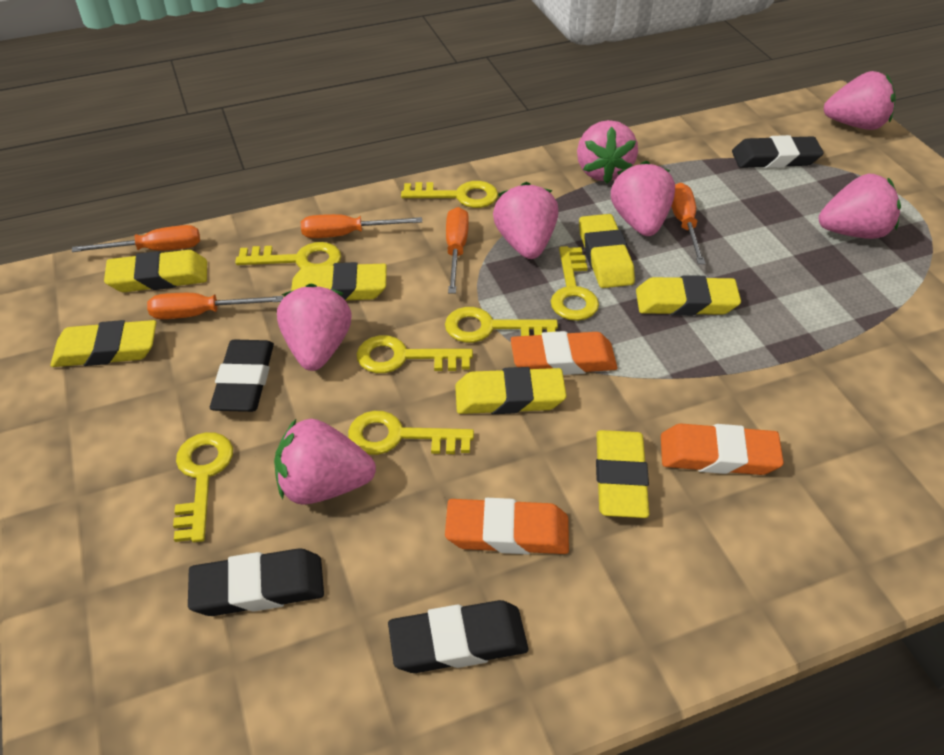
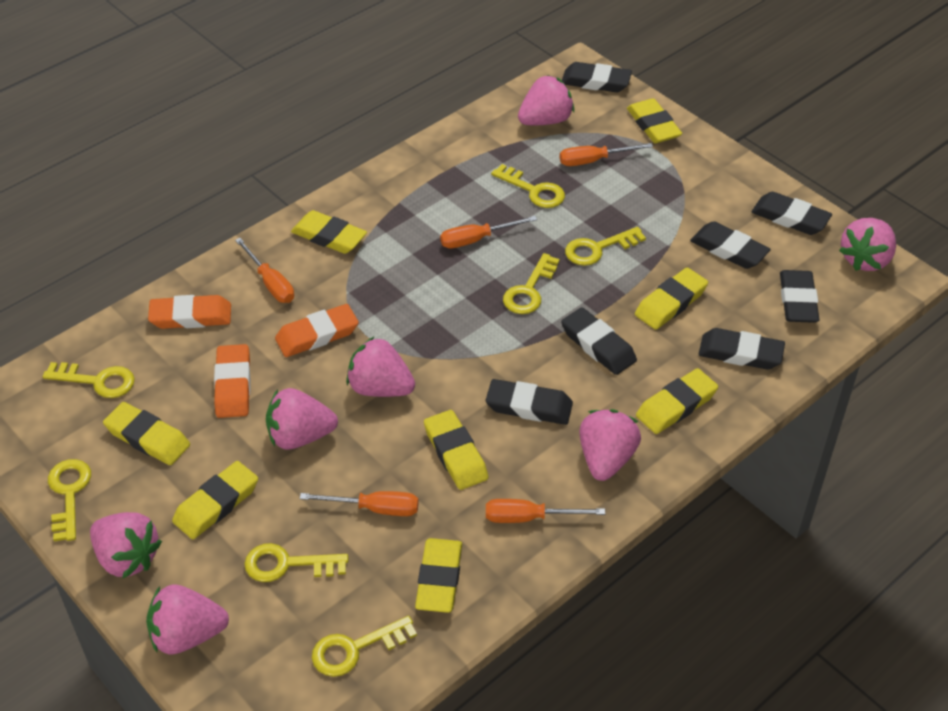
black eraser: [188,548,324,616] [210,340,274,412] [388,600,528,673] [732,135,824,168] = 4 -> [486,379,573,425] [561,307,637,375] [562,62,632,92] [690,221,771,269] [699,328,785,369] [752,192,832,235] [780,270,820,323] = 7
yellow eraser: [51,320,157,367] [104,250,207,292] [291,262,387,300] [455,367,567,414] [579,214,635,288] [596,430,649,518] [636,275,741,316] = 7 -> [103,402,190,465] [172,461,258,539] [291,210,367,254] [415,538,462,613] [424,410,488,490] [627,98,682,143] [635,268,708,330] [636,368,718,434] = 8

